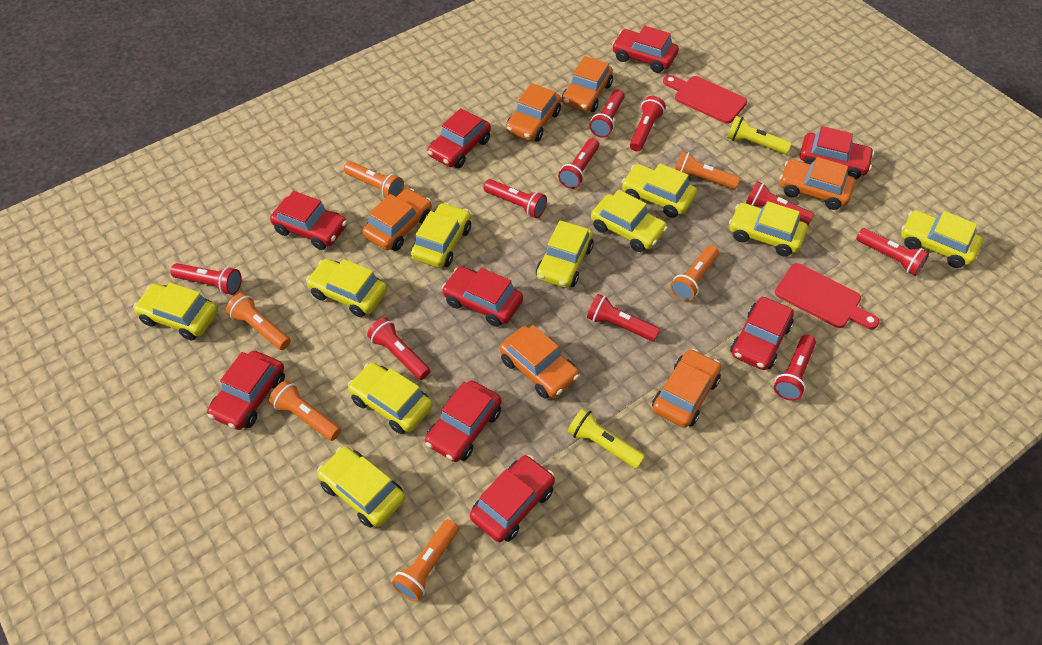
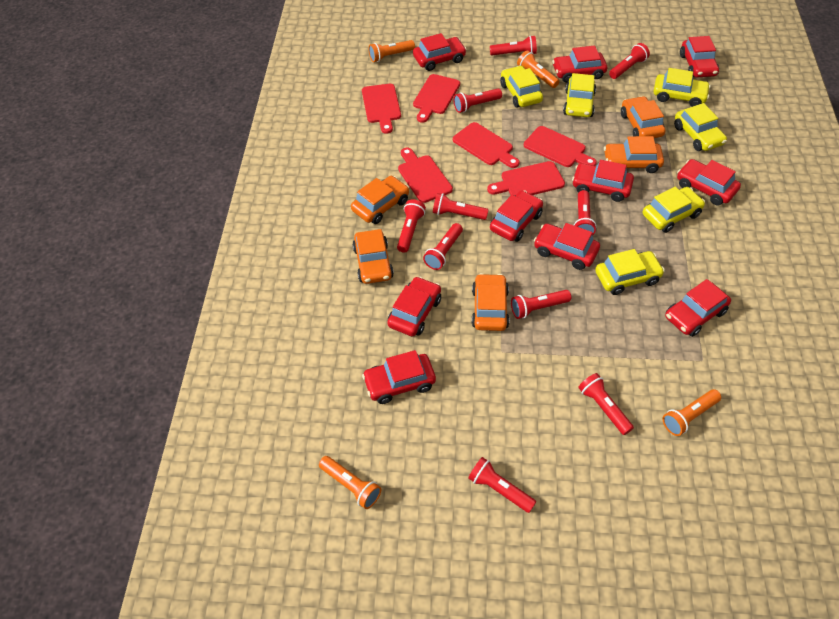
orange car: [362,188,432,251] [500,325,579,399] [506,83,561,142] [562,56,613,112] [652,349,721,428] [780,157,855,210] = 6 -> [351,176,409,224] [353,229,394,284] [472,273,509,331] [604,136,664,173] [621,96,665,138] = 5
orange flashlight: [226,293,291,350] [269,380,341,441] [344,161,404,198] [392,519,459,602] [670,245,719,301] [675,151,740,189] = 6 -> [319,456,381,509] [369,40,415,62] [517,50,559,88] [663,389,721,436] = 4
red car: [207,351,285,430] [270,191,347,250] [425,381,501,462] [427,108,491,168] [442,266,523,327] [470,455,555,542] [612,26,679,73] [730,297,794,370] [800,126,874,180] = 9 -> [362,350,436,404] [387,276,441,336] [413,33,467,71] [490,190,543,242] [534,223,600,270] [552,46,607,83] [572,160,634,202] [665,279,731,337] [677,159,741,205] [680,36,719,77] = 10
red cutting board: [663,75,747,124] [775,263,879,329] = 2 -> [362,84,401,134] [398,148,453,203] [413,74,460,123] [453,122,520,168] [487,161,565,195] [524,126,597,167] = 6
yellow car: [133,283,218,340] [306,259,387,317] [317,446,405,528] [348,362,433,434] [411,203,471,268] [536,220,594,288] [591,190,668,252] [622,163,697,218] [729,201,808,257] [901,210,983,268] = 10 -> [500,66,543,108] [563,73,596,117] [595,249,665,295] [643,187,705,233] [654,68,711,107] [674,103,727,151] = 6
yellow flashlight: [568,408,645,469] [727,116,792,154] = 2 -> none = 0

